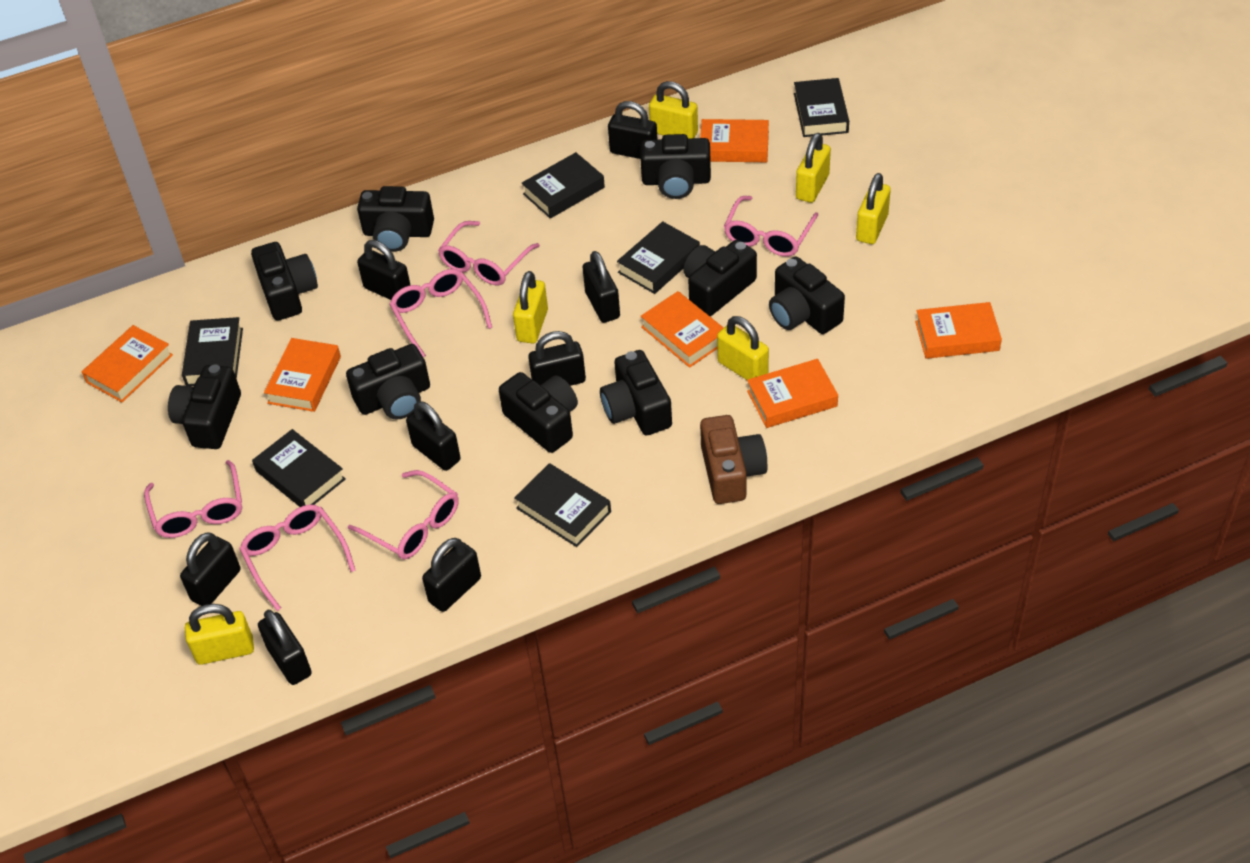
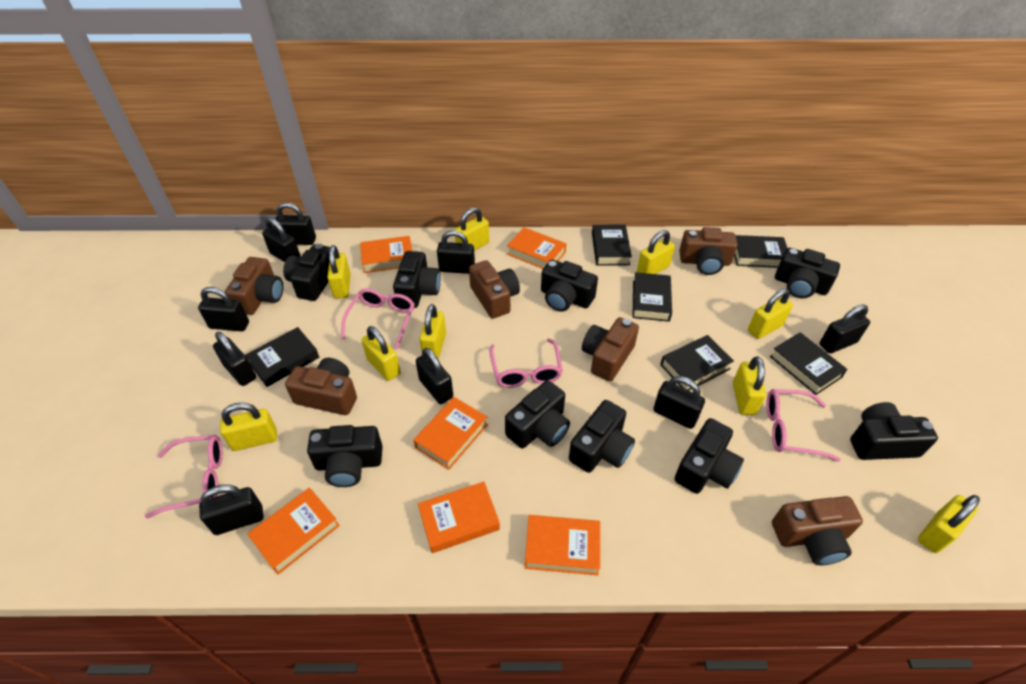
black padlock: [180,532,241,606] [258,610,312,685] [357,240,410,300] [406,401,461,471] [422,538,481,612] [528,331,586,386] [582,251,620,323] [608,101,658,159] = 8 -> [198,287,249,332] [199,485,264,535] [213,332,256,386] [262,217,301,262] [276,203,316,245] [416,348,453,404] [437,230,475,274] [653,376,705,429] [819,304,870,354] = 9
brown camera: [700,415,767,504] = 1 -> [225,257,283,315] [285,358,357,415] [469,260,520,319] [582,317,639,381] [679,227,738,275] [772,496,863,565] = 6
pink glasses: [144,460,242,538] [239,505,356,611] [348,470,459,560] [389,269,492,358] [438,221,540,285] [724,196,818,257] = 6 -> [145,435,223,519] [341,288,415,350] [489,338,563,388] [766,389,841,462] = 4
yellow padlock: [185,604,254,665] [513,271,548,344] [649,81,698,138] [717,316,769,380] [796,133,831,203] [856,173,891,244] = 6 -> [220,403,277,451] [327,245,351,299] [361,326,401,381] [420,304,446,359] [455,207,489,251] [637,230,675,274] [733,356,766,415] [748,289,793,339] [918,495,980,553] = 9

